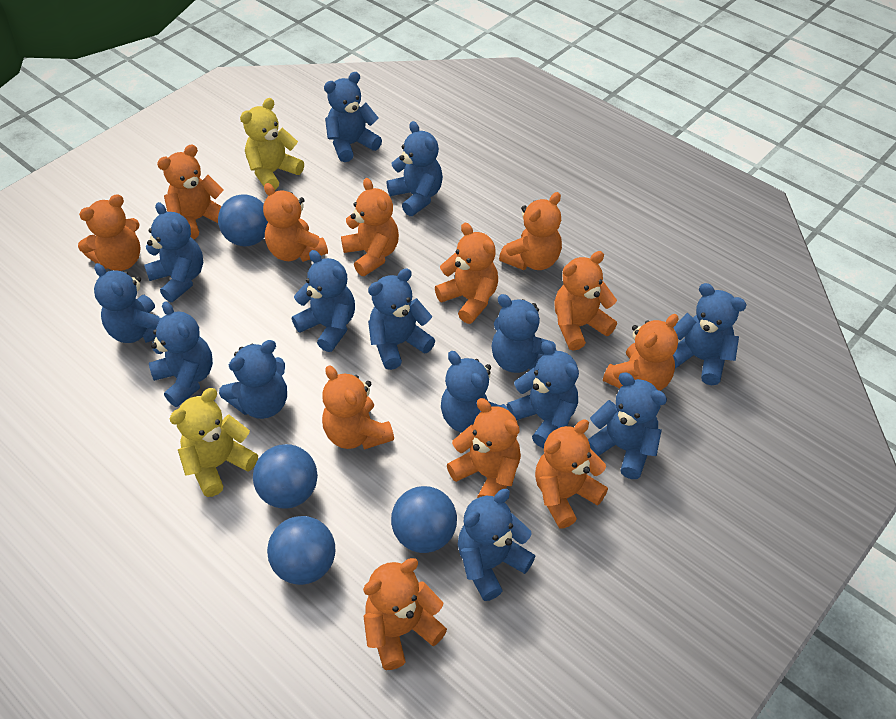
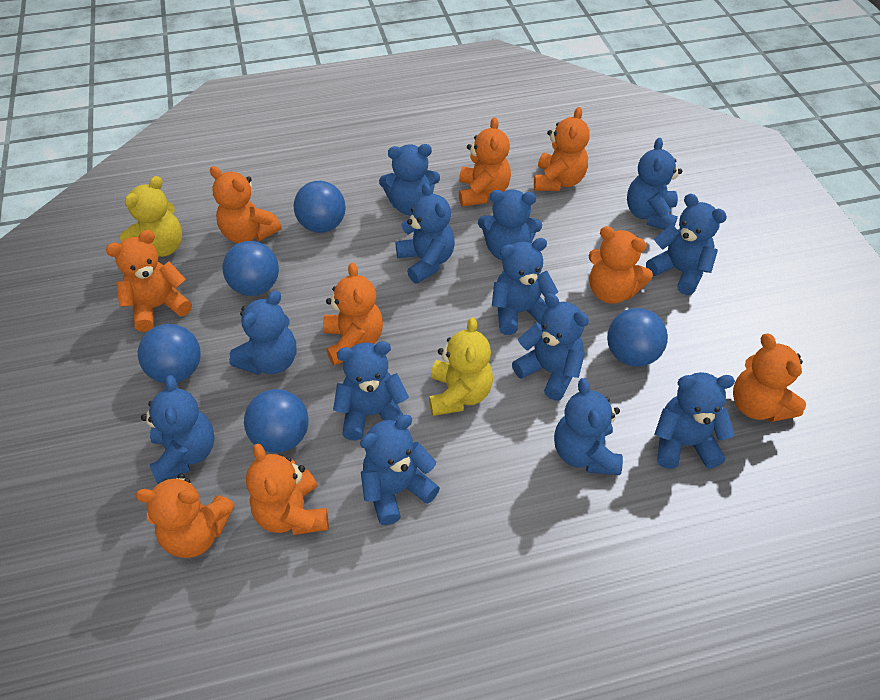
blue ball: [218,194,268,246] [253,444,318,509] [267,516,335,585] [391,486,457,553] = 4 -> [138,324,201,383] [222,241,279,296] [244,389,309,453] [294,181,346,233] [607,308,668,367] = 5
blue teddy bear: [94,263,161,343] [144,202,203,302] [149,301,213,407] [219,340,287,419] [292,250,355,352] [324,72,382,162] [368,268,435,370] [387,121,443,216] [441,351,508,433] [458,489,535,601] [491,294,557,373] [507,341,579,448] [588,372,667,479] [673,283,747,385] = 14 -> [141,375,215,484] [229,290,296,375] [333,341,409,440] [360,415,440,525] [379,144,440,216] [396,183,455,284] [478,189,542,261] [492,238,558,335] [512,293,589,401] [554,378,623,475] [627,138,682,230] [646,194,727,295] [655,372,735,469] = 13
orange teddy bear: [78,194,140,271] [157,145,224,239] [263,183,328,262] [322,365,394,450] [341,178,399,276] [363,558,447,670] [435,223,498,324] [447,398,521,498] [499,192,562,270] [535,420,608,528] [554,251,617,351] [603,314,678,391] = 12 -> [106,230,192,332] [135,473,235,558] [210,166,282,243] [246,444,329,535] [323,263,383,365] [459,117,511,207] [534,107,590,191] [588,226,653,304] [733,333,806,422] = 9

